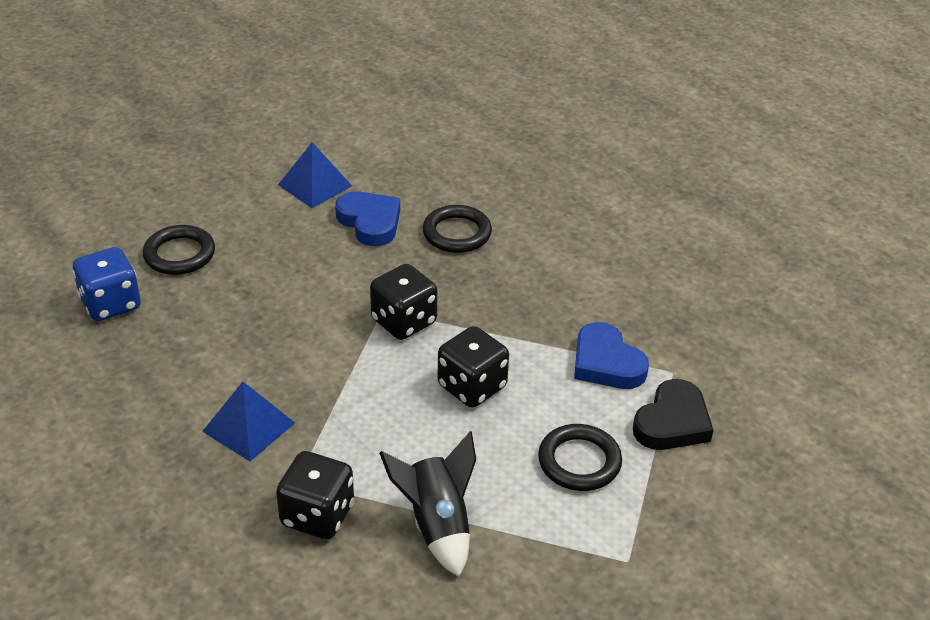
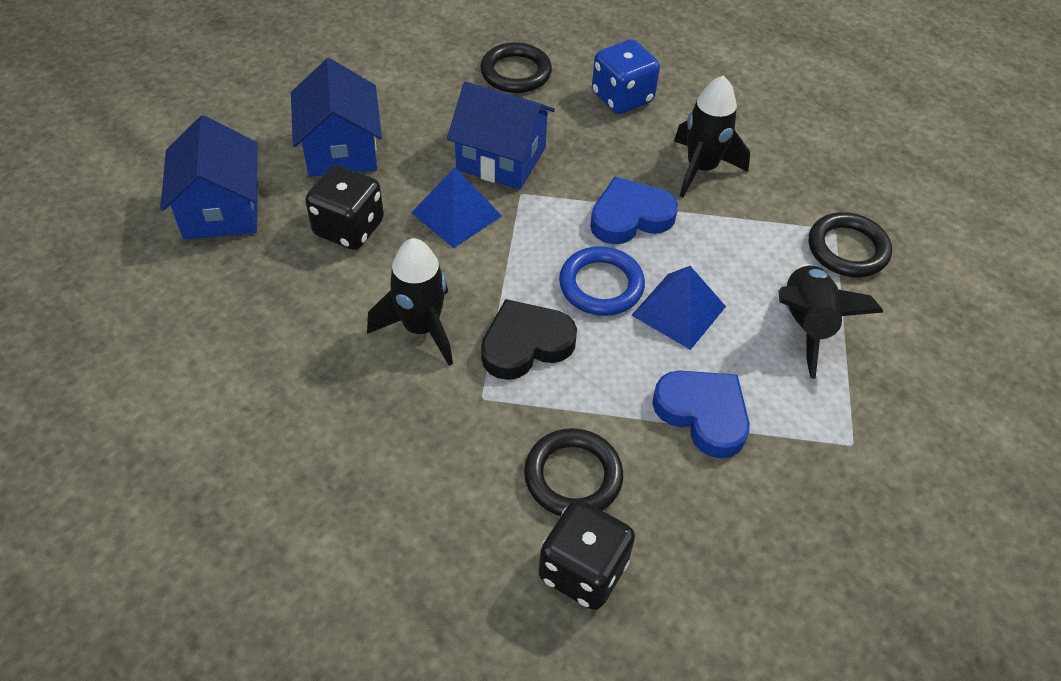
black dice: [276,451,354,539] [370,264,437,340] [438,326,509,407] = 3 -> [305,165,384,250] [539,499,635,610] = 2
black rocket: [379,431,476,577] = 1 -> [367,238,453,366] [674,75,750,198] [778,264,883,379] = 3
blue house: none = 0 -> [160,115,258,240] [291,58,382,177] [447,82,555,190] = 3
blue ring: none = 0 -> [559,246,645,316] = 1

